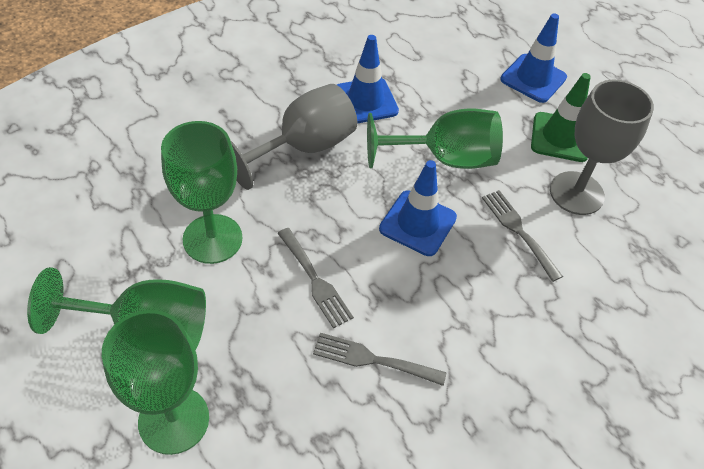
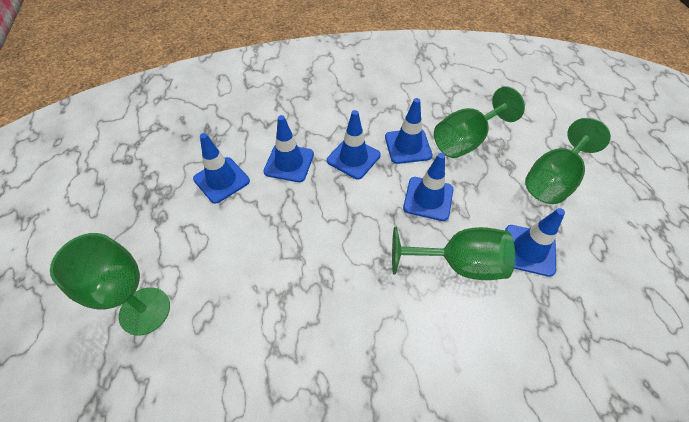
blue traffic cone: [337,35,399,124] [379,160,457,256] [500,13,567,103] = 3 -> [193,133,250,203] [263,115,314,182] [327,110,381,179] [385,98,433,164] [403,153,453,221] [505,208,565,277] = 6
green traffic cone: [531,73,591,162] = 1 -> none = 0
grey fork: [278,228,354,328] [313,333,446,386] [482,190,563,282] = 3 -> none = 0
grey goblet: [230,84,357,190] [550,80,654,215] = 2 -> none = 0

